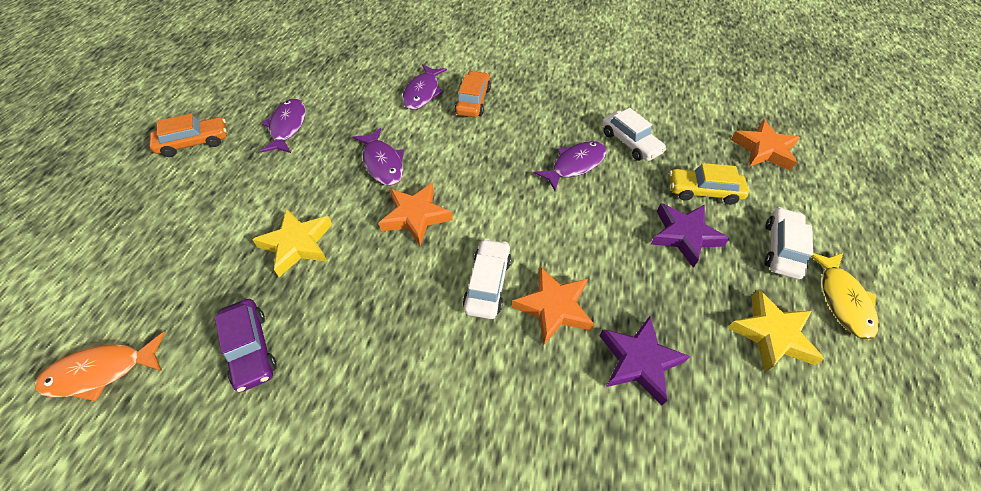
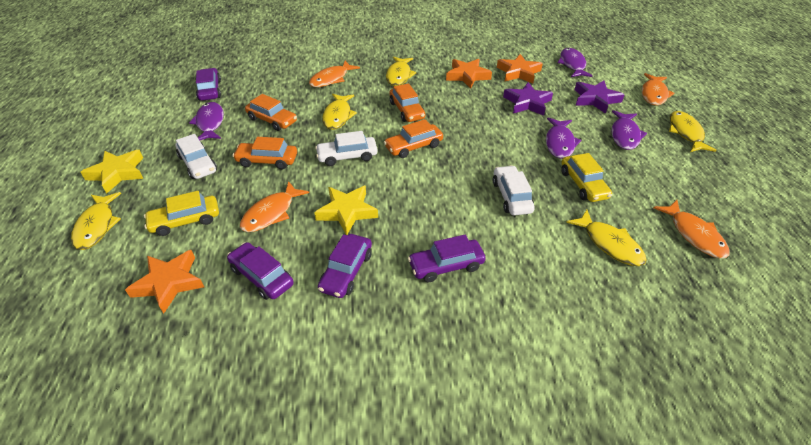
orange car: [149,114,227,157] [455,71,491,117] = 2 -> [233,137,297,169] [245,94,297,131] [384,119,443,158] [390,83,425,122] = 4
orange fish: [35,332,165,401] = 1 -> [240,181,309,232] [309,61,360,87] [642,73,674,105] [654,200,729,258] = 4
purple car: [215,299,277,392] = 1 -> [196,68,221,101] [227,242,294,300] [318,234,372,298] [408,235,486,282] = 4
yellow car: [669,163,749,205] = 1 -> [144,191,219,236] [561,153,612,202] = 2
yellow fish: [811,253,879,340] = 1 -> [71,192,121,250] [322,93,357,130] [386,56,416,86] [566,209,647,266] [669,111,717,152] = 5

